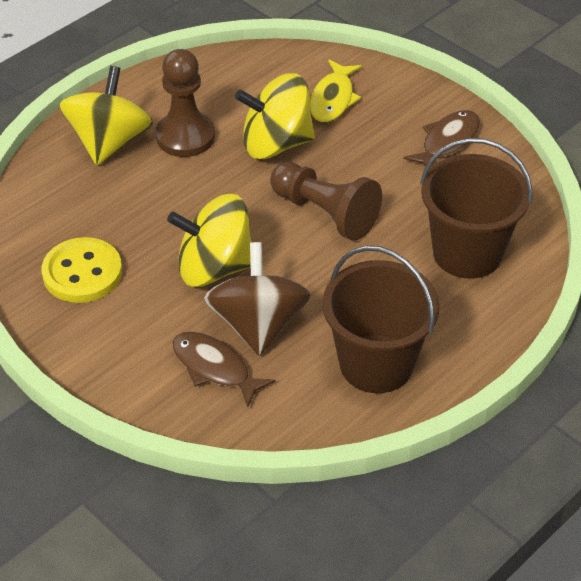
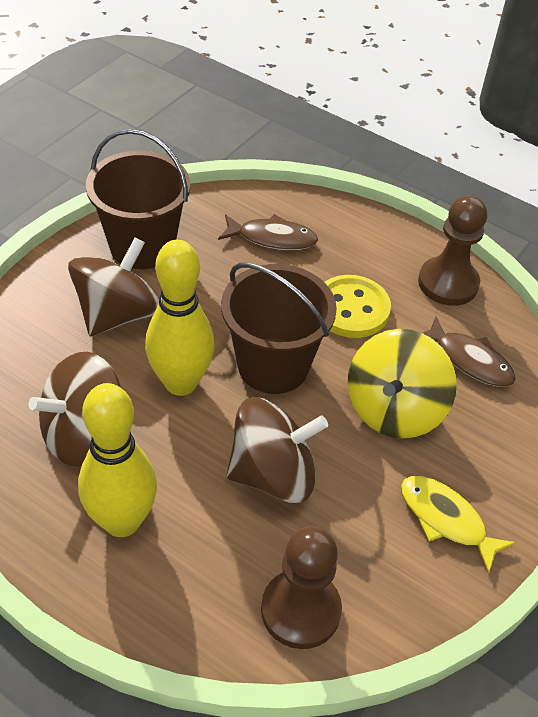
brown spinning top: [204,242,311,356] = 1 -> [28,352,121,466] [68,237,159,336] [227,397,328,503] = 3
yellow bowling pin: none = 0 -> [78,383,157,537] [145,240,214,396] = 2
yellow spinning top: [60,66,153,165] [167,194,252,287] [235,73,315,159] = 3 -> [348,329,457,438] = 1

